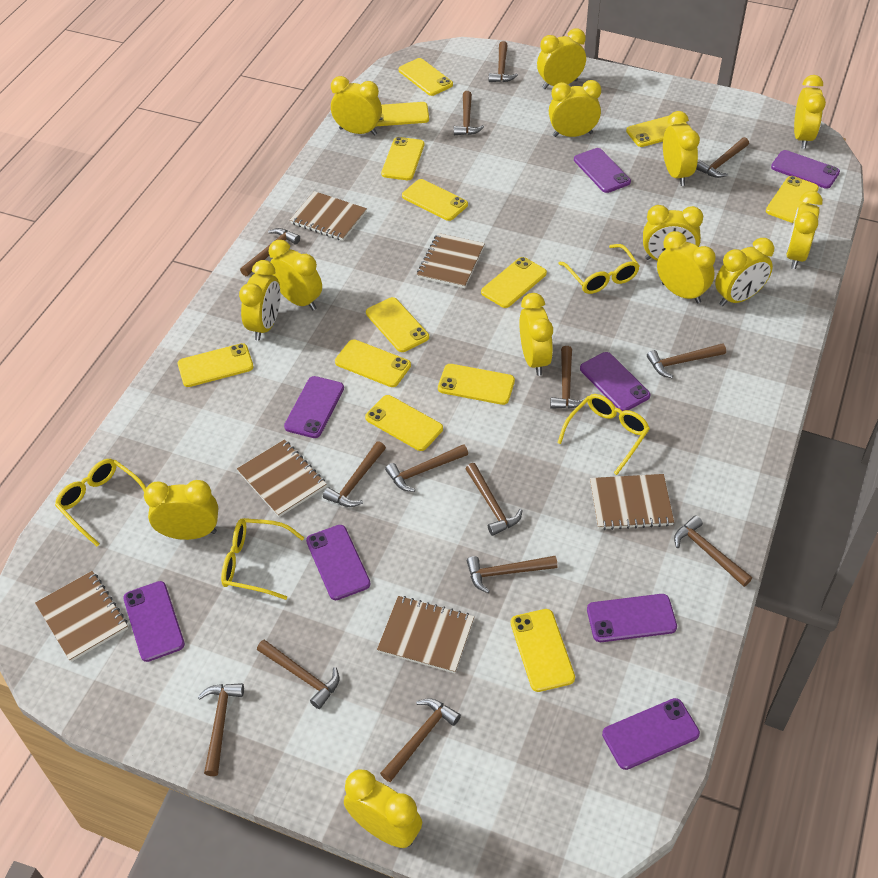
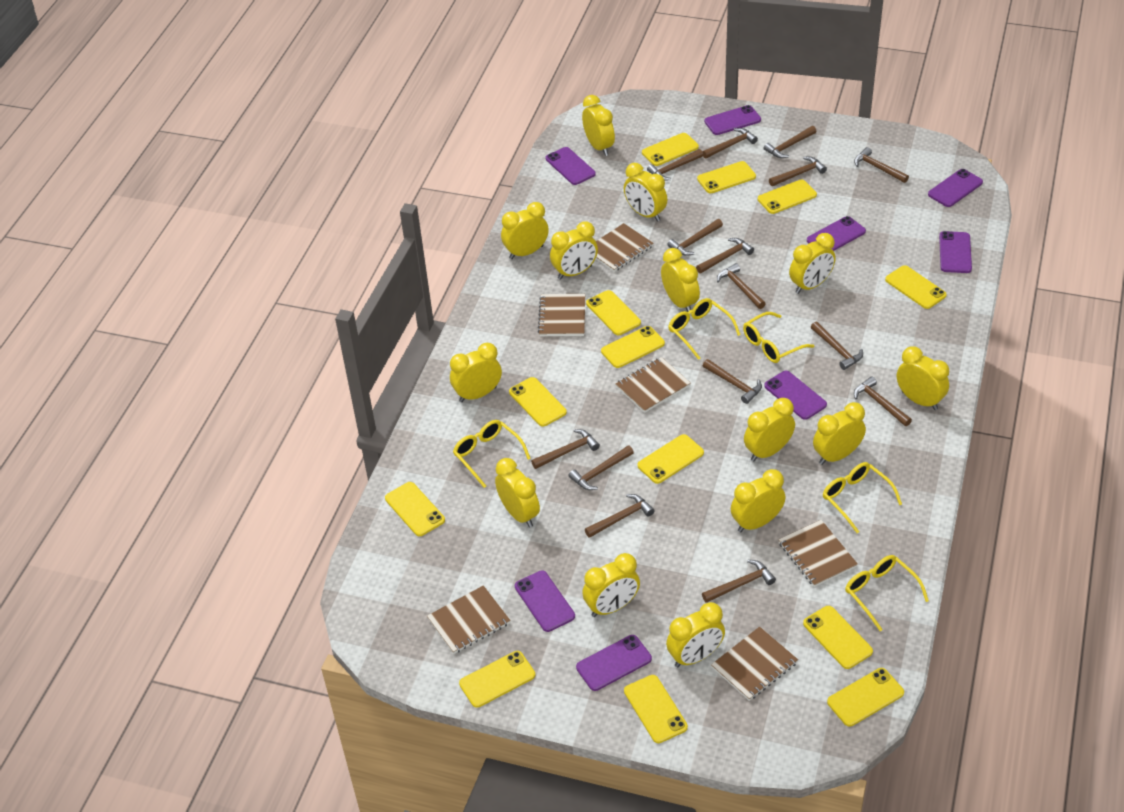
brown hammer: [198,683,244,776] [240,228,300,276] [257,640,339,709] [323,441,386,507] [380,698,461,782] [385,444,468,492] [454,91,484,135] [465,463,523,536] [467,556,558,593] [489,41,518,82] [550,346,586,409] [647,343,726,378] [674,515,752,587] [696,137,749,178] = 14 -> [531,429,600,469] [569,445,634,490] [585,494,654,538] [647,149,703,181] [667,219,723,256] [696,238,754,273] [702,128,758,159] [702,560,776,603] [703,359,762,404] [717,263,766,309] [764,126,816,158] [769,157,827,186] [811,322,863,370] [854,147,909,183] [854,376,912,426] = 15
yellow glasses: [55,459,146,546] [221,518,304,600] [557,394,650,475] [558,244,640,294] = 4 -> [453,420,531,488] [668,298,741,360] [743,312,814,363] [823,462,902,533] [845,555,929,631] = 5

